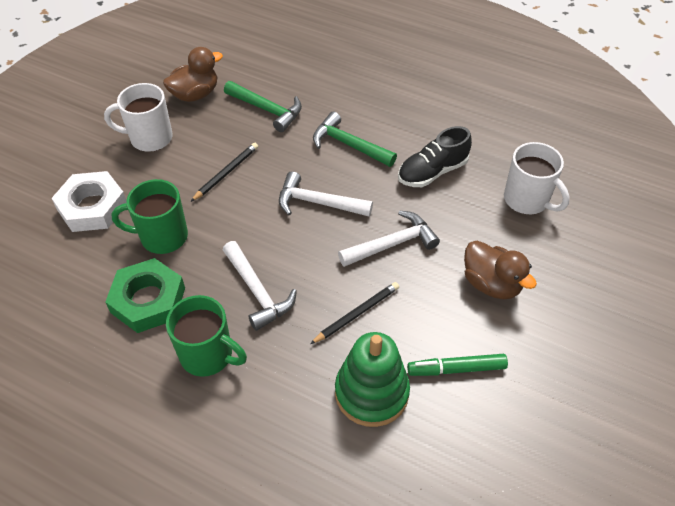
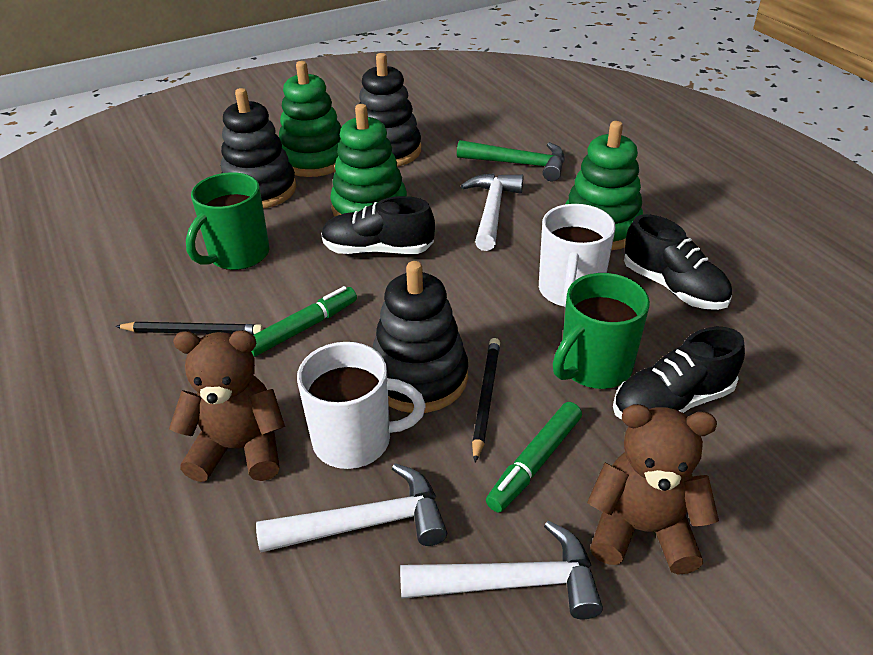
black shoe: [398,126,472,187] = 1 -> [321,196,435,254] [613,327,745,420] [624,214,732,310] = 3
black stacking toy: none = 0 -> [221,88,296,209] [359,53,421,167] [373,261,468,413] = 3
brown duck: [163,47,223,102] [464,241,537,299] = 2 -> none = 0
brown teddy bear: none = 0 -> [169,330,285,482] [587,404,719,575] = 2
green hammer: [224,81,302,132] [313,112,397,167] = 2 -> [457,140,565,181] = 1
green marker: [407,354,508,376] = 1 -> [251,286,357,357] [486,402,582,512] = 2
green nut: [105,258,185,333] = 1 -> none = 0
green stacking toy: [335,332,410,427] = 1 -> [279,61,341,177] [330,104,407,217] [565,121,643,250] = 3
white nut: [52,171,127,232] = 1 -> none = 0

